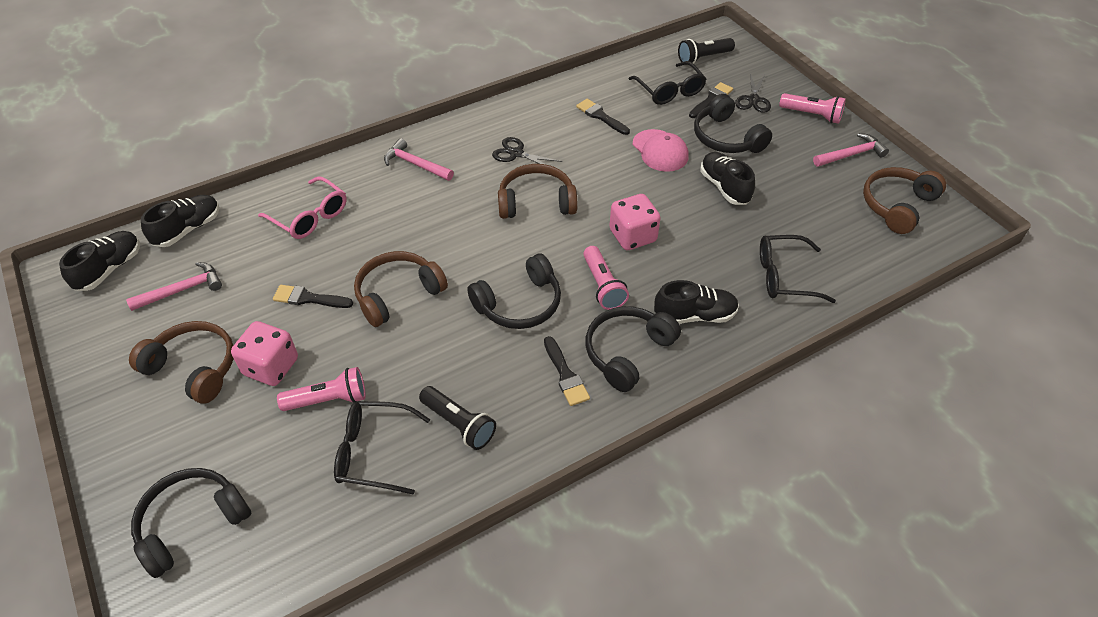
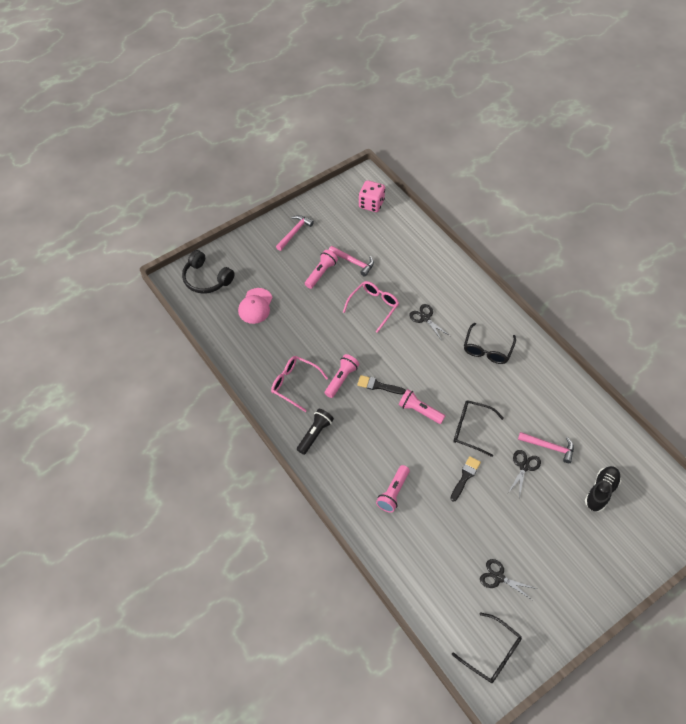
black brush: [273,285,353,308] [544,336,590,406] [576,99,630,135] [689,82,733,118] = 4 -> [357,375,406,395] [450,456,481,502] = 2
black flashlight: [419,386,496,450] [678,38,735,64] = 2 -> [297,409,334,455] = 1
black headphones: [131,468,251,578] [467,253,561,329] [586,306,681,392] [694,94,772,153] = 4 -> [182,250,235,294] = 1
black scissors: [492,137,562,165] [735,73,771,113] = 2 -> [409,304,450,341] [480,559,537,600] [508,450,541,498] = 3
black shoe: [59,231,140,291] [141,195,220,247] [654,280,739,324] [700,152,755,205] = 4 -> [585,466,621,512] = 1
brown headphones: [129,321,234,403] [354,251,448,327] [498,164,577,219] [863,167,946,234] = 4 -> none = 0
pink dice: [231,321,298,386] [609,194,661,250] = 2 -> [359,180,385,212] = 1
pink flashlight: [277,367,366,411] [583,246,629,310] [779,93,846,124] = 3 -> [305,250,338,289] [325,354,359,398] [376,465,410,513] [399,389,445,424] = 4
pink glasses: [258,176,347,239] = 1 -> [271,356,328,412] [343,281,399,333] = 2

